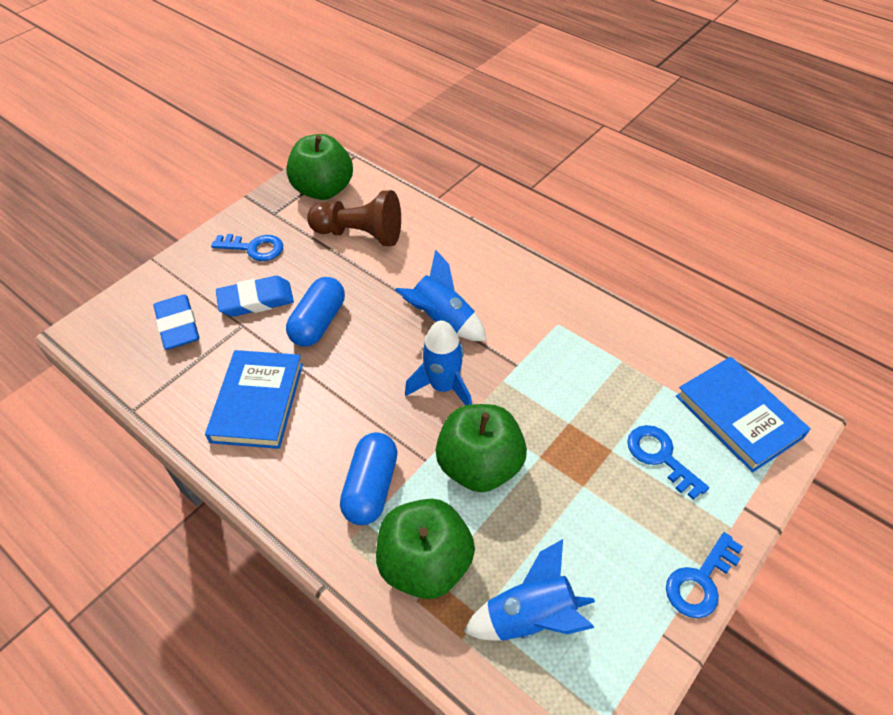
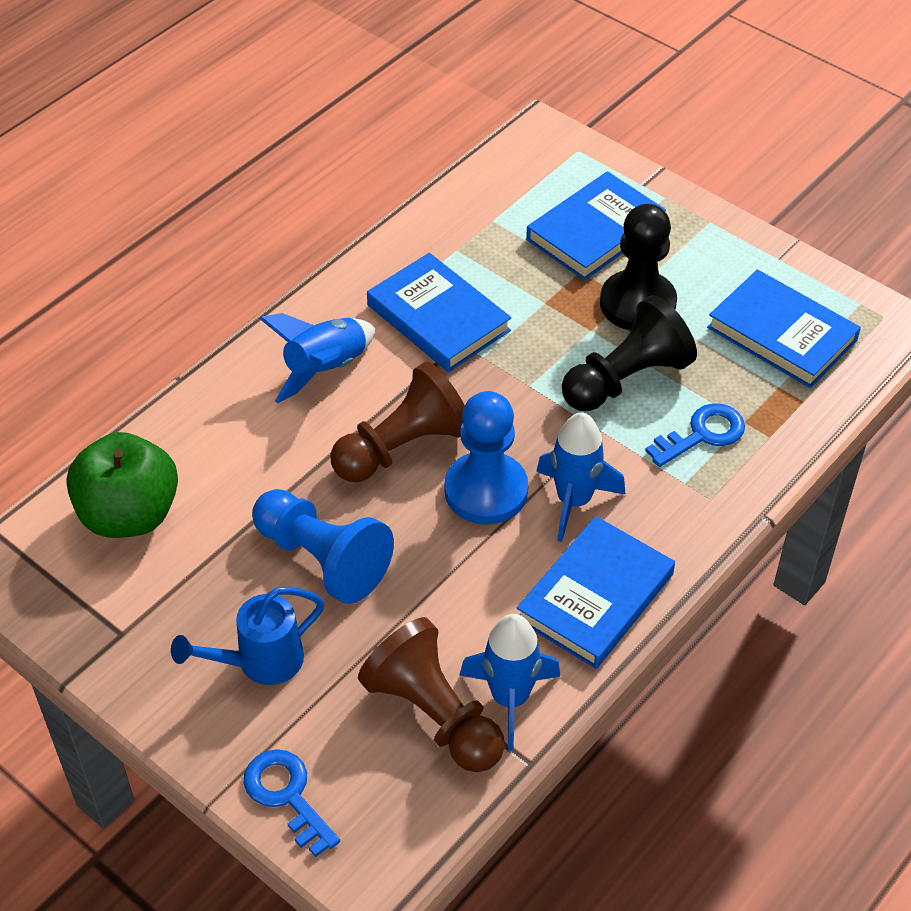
black pawn: none = 0 -> [562,295,697,411] [600,204,677,331] = 2
blue book: [205,350,303,449] [676,357,810,473] = 2 -> [367,253,511,372] [517,516,675,669] [526,171,666,281] [707,269,861,388] = 4
blue capsule: [286,277,345,347] [340,432,398,525] = 2 -> none = 0
blue eraser: [154,294,199,350] [216,276,294,317] = 2 -> none = 0
blue key: [211,234,283,261] [627,425,709,500] [666,532,743,618] = 3 -> [243,749,340,857] [645,403,745,467] = 2
blue pawn: none = 0 -> [252,489,394,604] [444,391,528,525] = 2
blue watering can: none = 0 -> [171,587,324,685] = 1
brown pawn: [307,190,401,246] = 1 -> [330,361,465,482] [358,617,505,772] = 2
green apple: [286,134,353,200] [376,499,475,599] [436,404,527,492] = 3 -> [66,432,178,538] = 1

